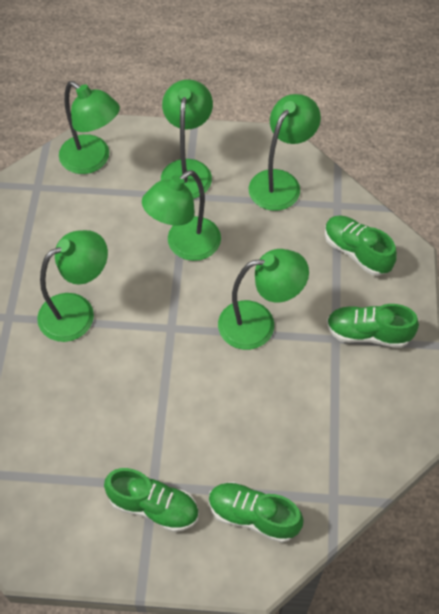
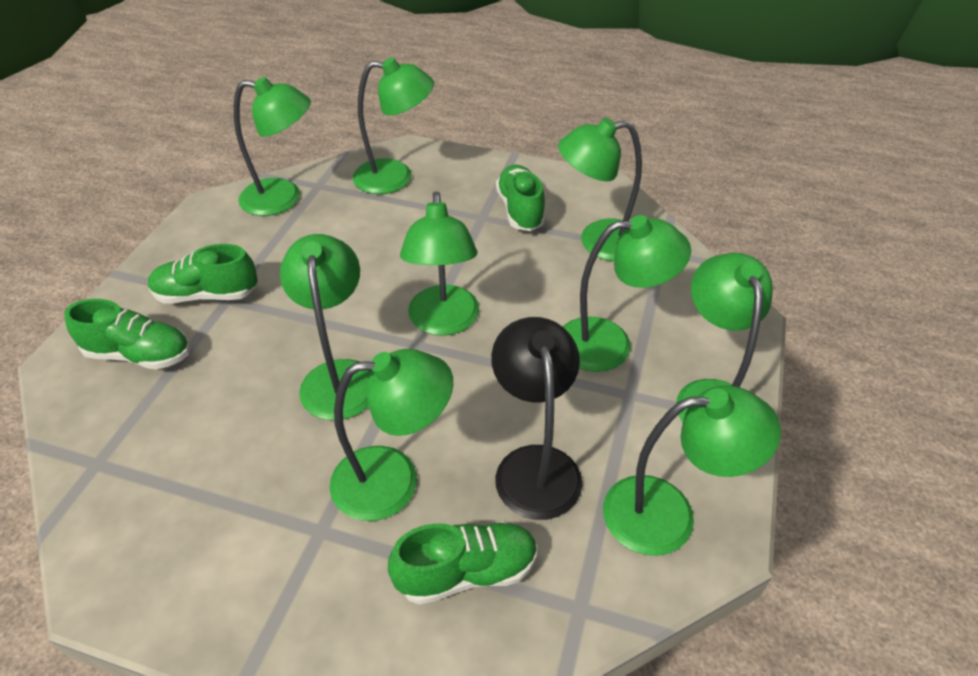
black lamp: none = 0 -> [491,317,582,520] = 1
green lamp: [37,230,108,342] [59,81,120,174] [142,170,221,261] [161,79,213,199] [218,249,309,350] [249,94,321,211] = 6 -> [234,77,311,216] [280,234,371,420] [330,349,453,521] [353,57,434,194] [400,191,479,336] [558,118,642,261] [563,215,691,372] [603,385,781,556] [676,253,773,423] = 9

